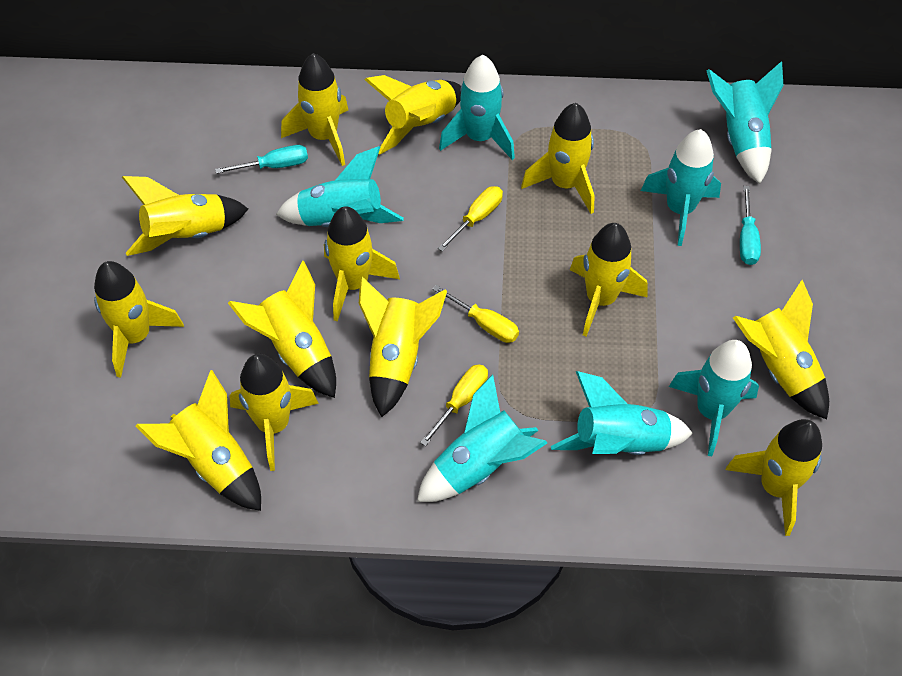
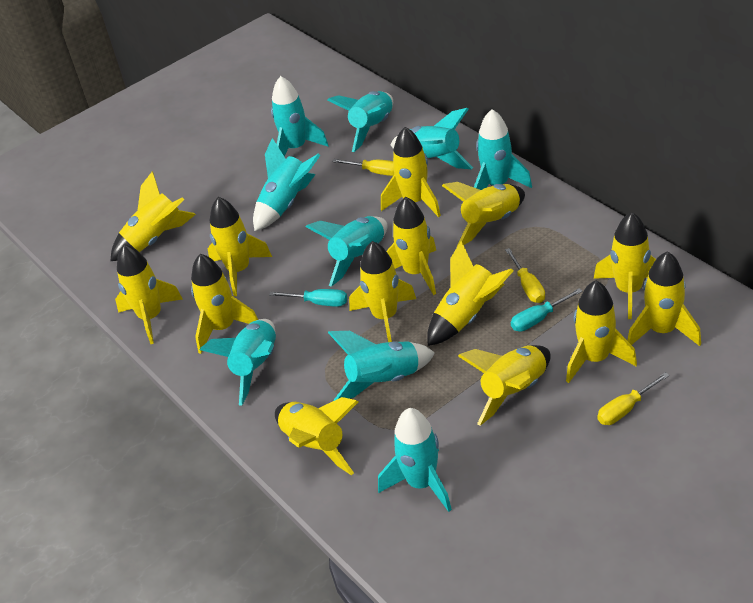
turquoise rocket: [276,146,404,227] [417,374,547,502] [439,55,515,160] [551,371,693,455] [641,129,721,246] [669,340,759,456] [707,62,783,184] = 7 -> [200,319,276,406] [253,138,320,231] [271,76,328,157] [306,216,387,287] [327,91,393,152] [328,331,435,401] [378,408,452,512] [390,108,473,169] [474,109,532,190] = 9
yellow rocket: [94,261,184,378] [122,176,248,256] [136,370,261,511] [228,261,336,398] [229,354,319,471] [281,53,348,166] [324,206,400,322] [359,277,447,417] [365,75,461,155] [521,103,595,214] [570,223,648,337] [725,419,822,536] [733,280,829,419] = 13 -> [111,171,196,261] [115,245,183,344] [191,254,258,354] [208,197,272,296] [275,397,359,475] [349,241,416,342] [381,127,441,217] [386,197,436,295] [427,241,514,346] [442,182,525,247] [458,345,551,426] [566,280,637,383] [594,212,656,319] [627,251,701,346] = 14

